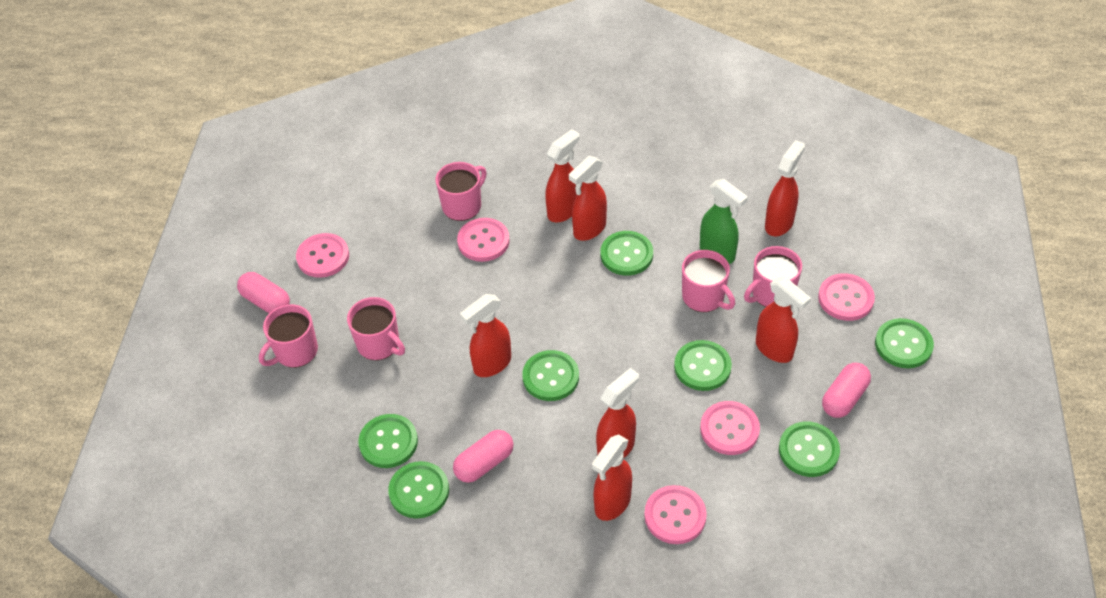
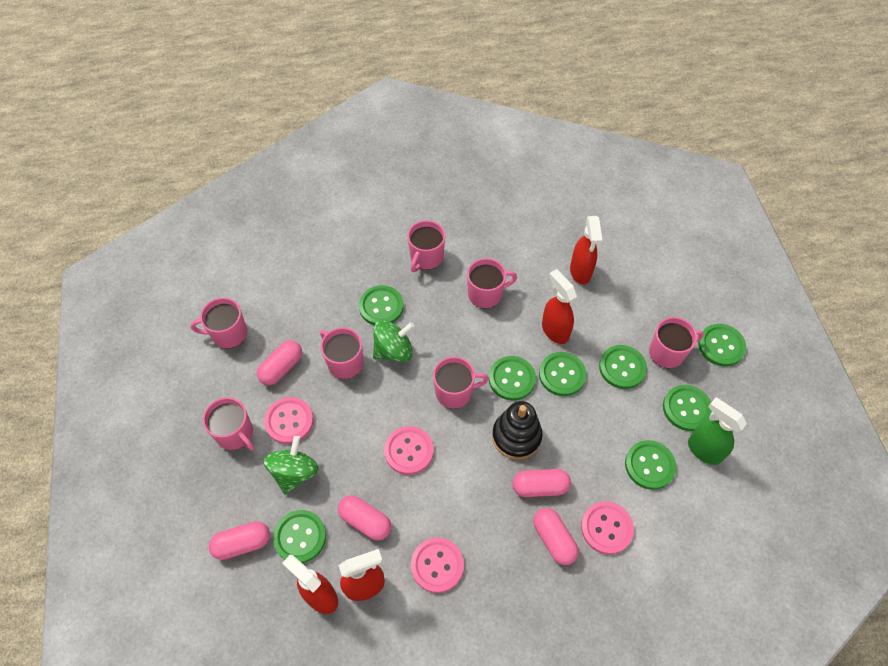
black stacking toy: none = 0 -> [492,401,543,460] = 1
green button: [358,414,418,468] [388,461,449,519] [522,350,579,401] [601,231,653,276] [674,340,732,391] [779,422,840,477] [875,318,934,368] = 7 -> [273,510,326,563] [359,285,404,325] [489,356,536,401] [539,352,586,396] [599,345,647,389] [625,440,676,490] [663,385,712,431] [698,324,746,366] = 8
green spinning top: none = 0 -> [264,436,318,495] [373,320,415,362] = 2
pink button: [296,233,349,278] [457,218,510,262] [644,485,707,544] [700,401,760,455] [818,273,875,321] = 5 -> [264,397,314,444] [384,426,434,475] [411,538,464,593] [581,501,634,555] = 4
pink capsule: [237,272,290,313] [453,430,514,483] [822,363,871,418] = 3 -> [209,521,270,560] [257,341,302,385] [338,495,391,541] [513,469,571,497] [533,508,579,565] = 5
pink mug: [259,304,318,368] [347,297,405,360] [436,162,487,221] [682,250,735,312] [744,246,802,307] = 5 -> [191,298,247,349] [203,397,254,450] [320,328,363,379] [407,220,445,272] [433,357,489,408] [467,258,517,309] [649,317,704,368] = 7
red spray bottle: [460,294,511,377] [545,129,580,222] [569,156,607,241] [592,434,632,521] [596,368,639,459] [756,277,811,363] [765,140,805,236] = 7 -> [282,555,338,614] [338,549,385,601] [542,269,577,344] [570,216,602,285] = 4

